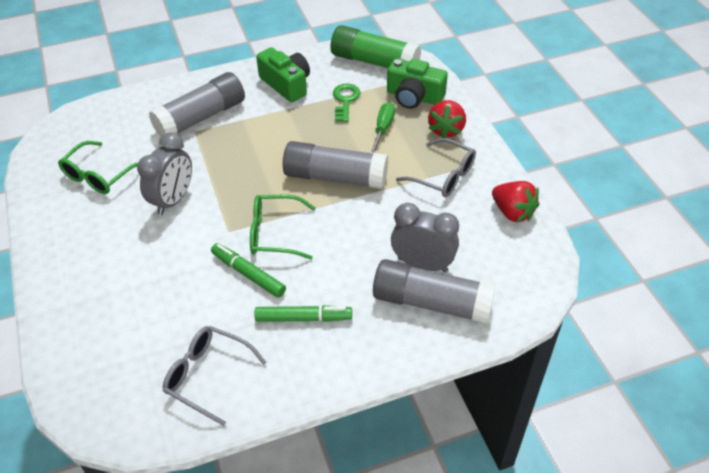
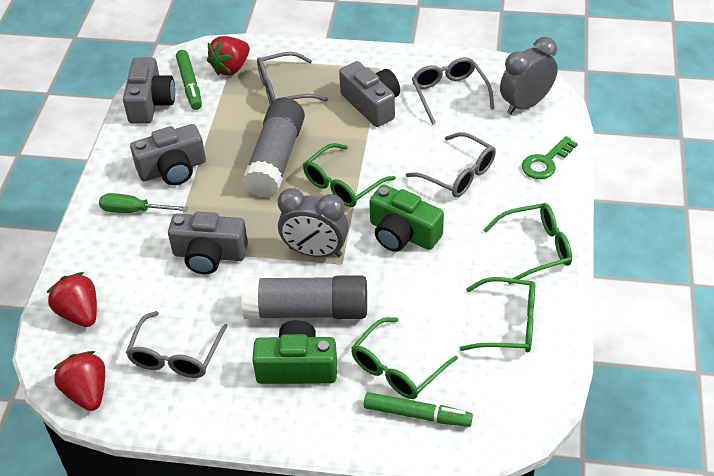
green glasses: [58,141,138,194] [250,195,316,259] = 2 -> [303,143,396,207] [351,317,458,399] [459,277,535,353] [484,203,572,285] = 4
green glue stick: [330,25,421,68] = 1 -> none = 0
grey camera: none = 0 -> [123,57,175,123] [130,124,206,185] [168,211,248,274] [339,61,400,127] = 4
grey glasses: [163,326,267,426] [396,138,476,197] = 2 -> [126,311,228,378] [257,52,328,104] [406,132,496,197] [412,57,494,125] = 4
grey glue stick: [149,72,245,137] [283,141,388,189] [373,259,496,324] = 3 -> [241,275,367,319] [242,98,305,198] = 2
red strawberry: [428,100,466,138] [492,181,539,222] = 2 -> [47,272,97,327] [53,351,105,411] [207,36,250,76] = 3

